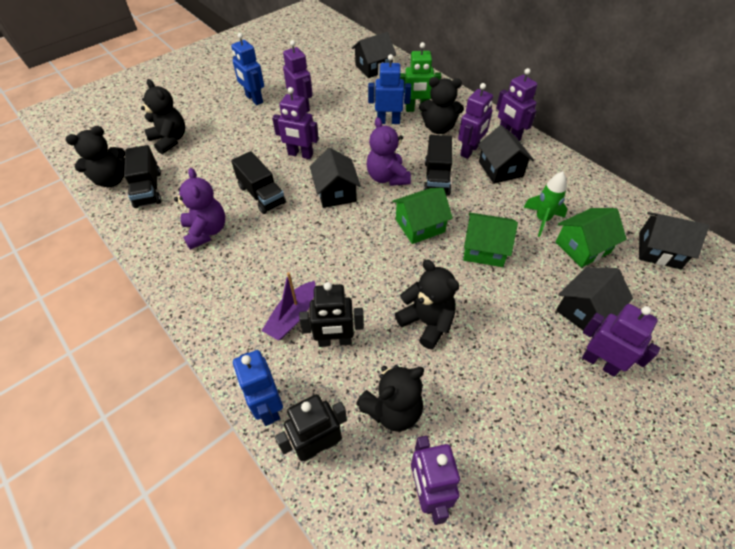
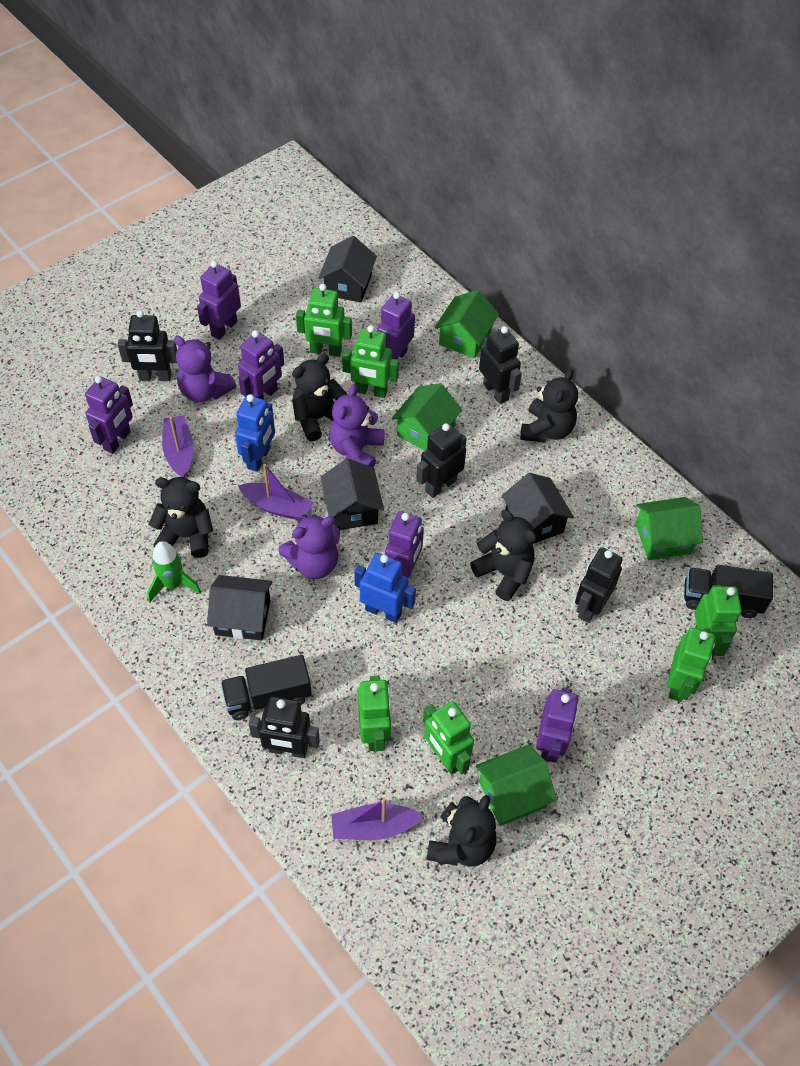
black house: [310,148,361,208] [352,32,396,78] [478,125,534,184] [556,267,633,337] [639,212,709,269] = 5 -> [207,575,272,641] [318,236,377,303] [321,458,384,530] [502,473,574,544] = 4
black robot: [275,394,347,462] [299,282,364,347] = 2 -> [118,310,177,381] [249,697,320,758] [416,423,467,498] [479,326,522,404] [575,547,623,623] = 5
black truck: [124,145,161,208] [231,151,286,214] [424,135,452,196] = 3 -> [221,655,312,720] [684,565,773,618] = 2
blue robot: [231,33,264,105] [233,350,283,426] [368,54,411,124] = 3 -> [235,394,275,472] [354,553,416,623] = 2
green house: [392,188,453,244] [463,212,518,267] [556,208,627,268] = 3 -> [392,383,462,451] [435,290,499,359] [476,744,557,826] [635,497,703,560] = 4
green robot: [400,42,441,112] = 1 -> [296,284,352,357] [342,325,399,398] [358,676,391,751] [423,701,474,775] [667,628,715,702] [695,585,742,658] = 6
purple boat: [262,272,315,340] = 1 -> [162,415,194,478] [238,464,313,520] [331,797,424,840] = 3
purple teddy bear: [174,168,225,250] [366,117,411,186] = 2 -> [174,335,236,402] [278,514,340,579] [329,384,385,467] = 3

